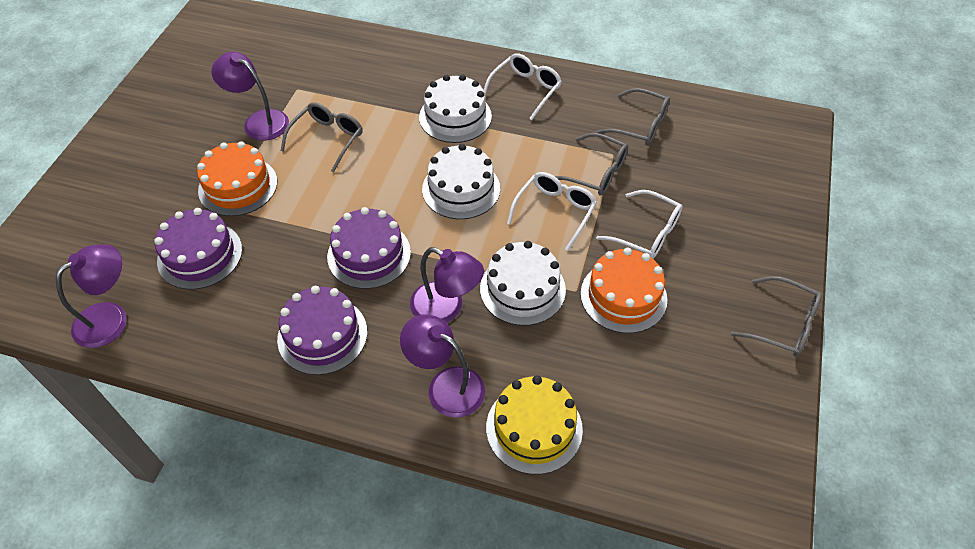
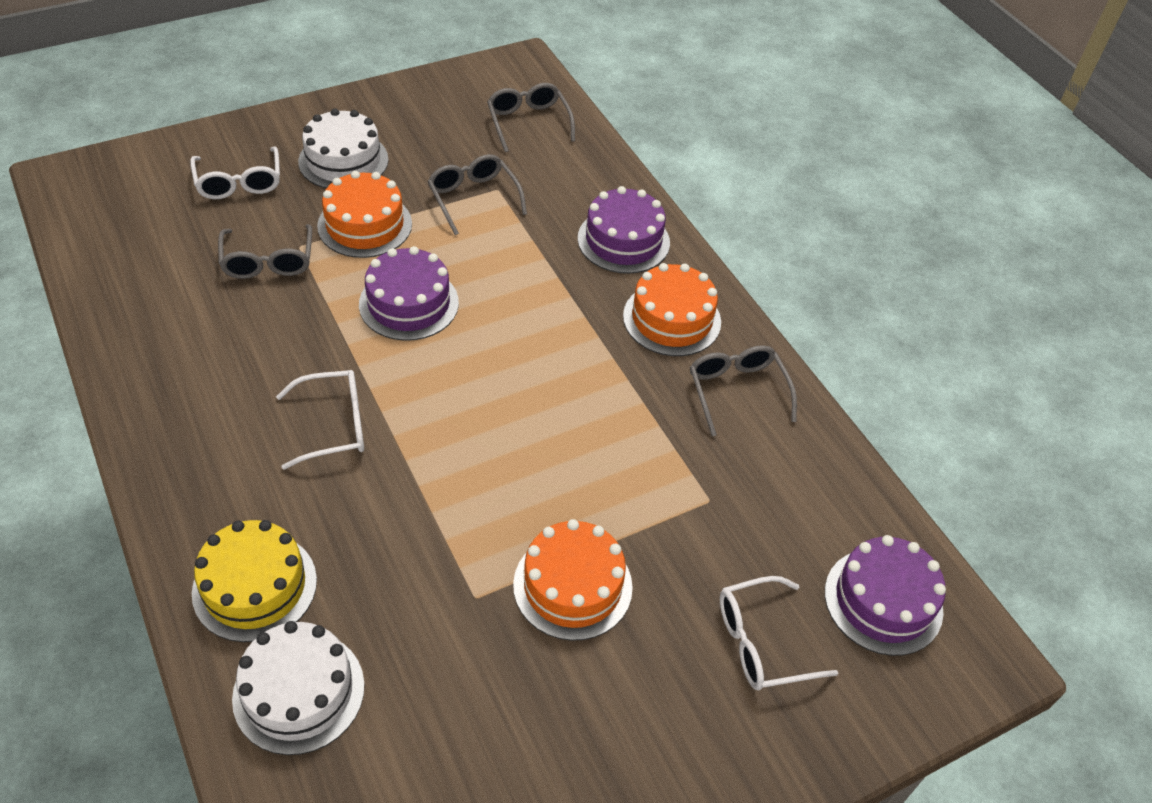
orange cake: [197,141,277,216] [581,248,667,333] = 2 -> [317,171,412,258] [513,519,633,641] [623,263,721,356] = 3
purple lamp: [56,244,127,348] [211,52,289,141] [400,314,485,418] [410,247,484,323] = 4 -> none = 0
white cake: [419,74,492,143] [422,144,500,219] [480,241,566,326] = 3 -> [232,621,364,755] [298,108,389,188] = 2

